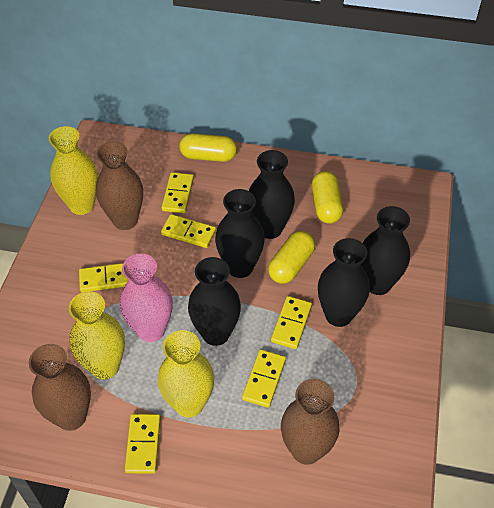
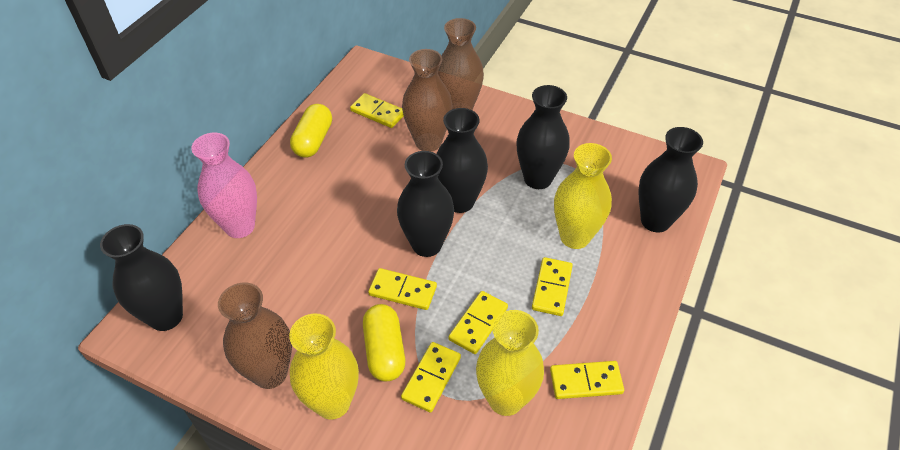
yellow capsule: [179,133,237,162] [268,231,315,284] [312,171,343,224] = 3 -> [290,104,332,158] [363,304,405,381] = 2

